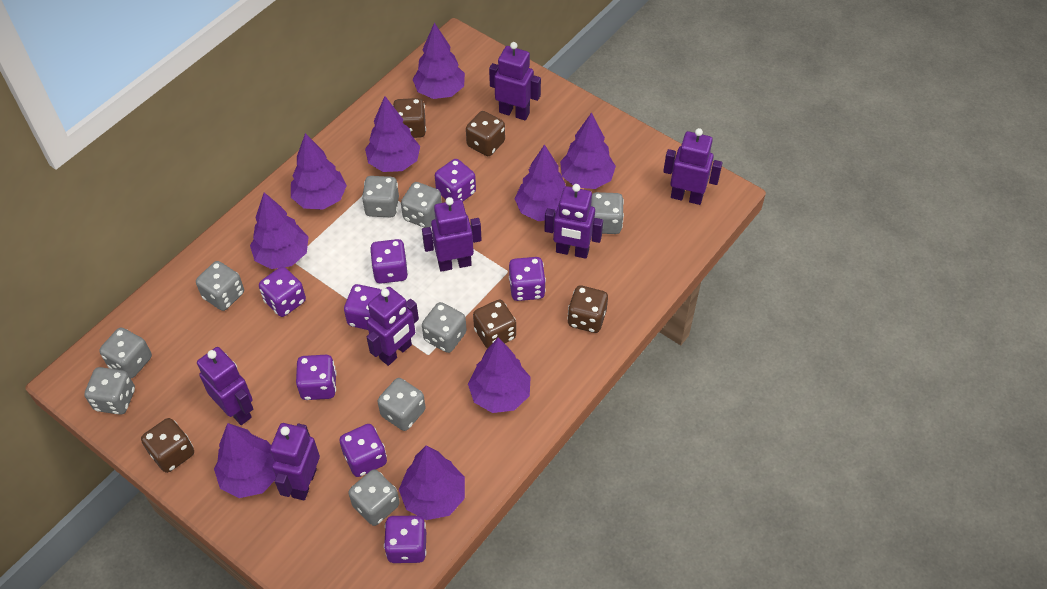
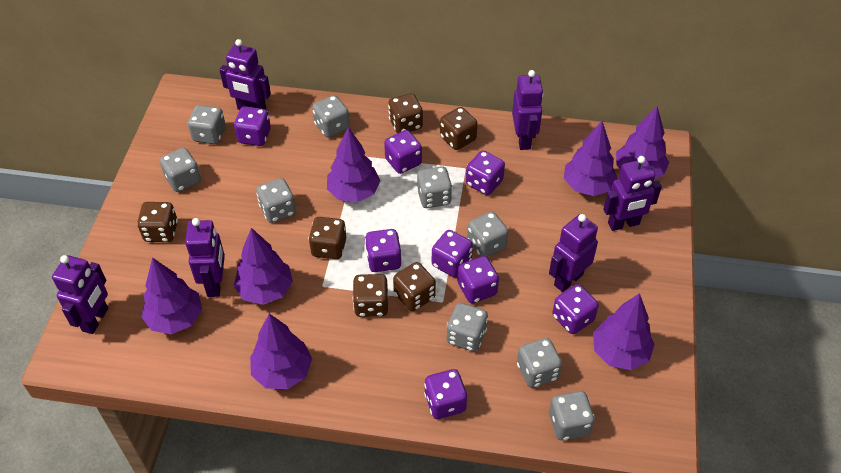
brown dice: [141,418,194,473] [393,98,426,138] [466,111,505,156] [473,300,516,349] [567,285,608,333] = 5 -> [137,202,178,242] [309,217,346,259] [353,274,388,317] [388,93,423,133] [393,262,436,311] [440,107,478,150] = 6
purple robot: [197,347,253,425] [270,423,320,500] [367,287,419,366] [422,197,482,272] [489,42,541,121] [544,184,603,259] [663,128,722,205] = 7 -> [52,255,108,334] [185,218,225,297] [220,39,271,110] [512,70,543,150] [549,214,598,292] [604,156,662,231] = 6
purple tree: [214,423,276,498] [250,192,309,269] [291,133,347,210] [365,96,420,172] [399,446,465,520] [413,23,465,99] [468,337,531,413] [514,144,566,221] [560,112,616,189] = 9 -> [141,257,202,334] [234,228,293,305] [250,313,312,389] [327,127,381,202] [564,121,618,196] [593,293,655,370] [616,106,669,178] = 7

